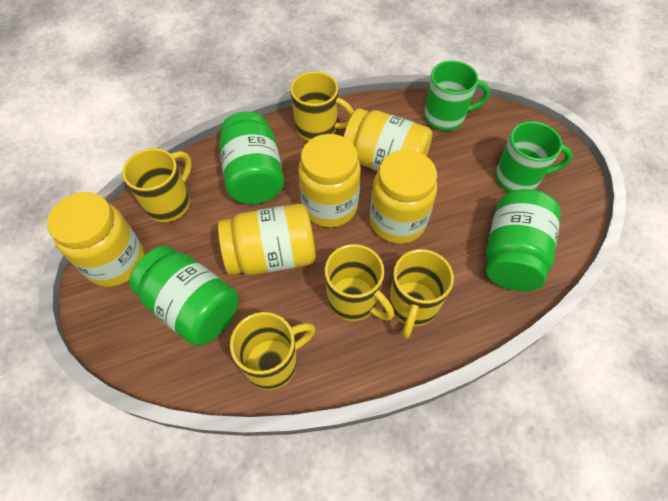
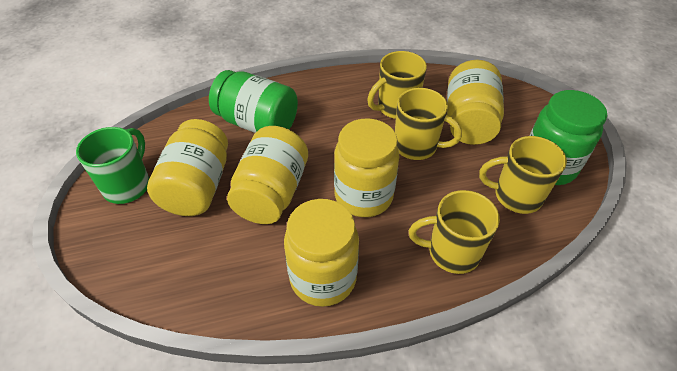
green jar: [129,246,239,346] [219,112,284,204] [486,189,561,291] = 3 -> [209,70,298,133] [529,90,607,185] = 2
green mug: [424,60,490,131] [495,121,573,192] = 2 -> [76,127,149,204] = 1
yellow mug: [122,148,192,222] [230,312,316,390] [291,71,354,141] [325,244,394,321] [389,249,454,338] = 5 -> [367,51,427,119] [395,88,462,160] [409,190,500,274] [479,136,567,214] = 4

